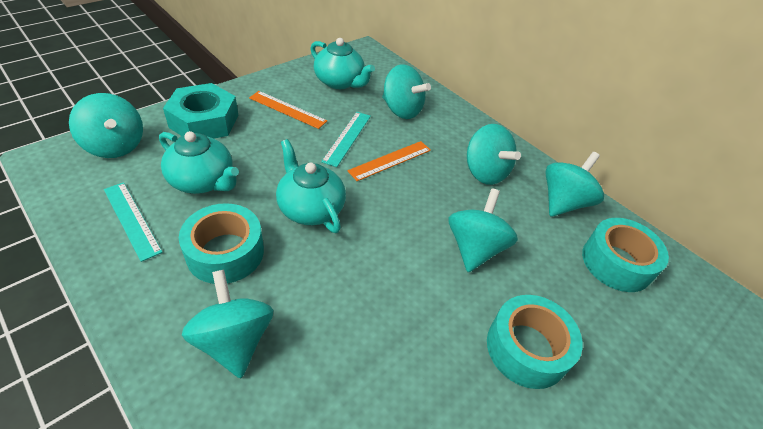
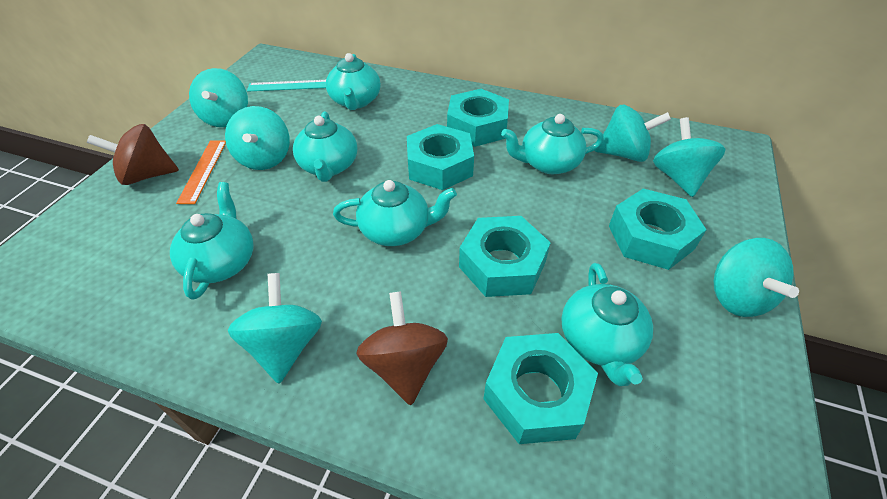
brown spinning top: none = 0 -> [87,124,179,185] [356,291,448,405] = 2
orange ruler: [249,91,327,129] [347,141,431,181] = 2 -> [176,141,226,204] = 1
turquoise nut: [163,83,239,139] = 1 -> [407,124,474,190] [447,89,509,147] [459,216,551,297] [483,333,598,444] [609,189,707,270] = 5
turquoise ruler: [104,182,163,262] [321,112,371,167] = 2 -> [247,80,326,92] = 1
turquoise tape: [179,203,264,284] [487,295,583,389] [582,218,669,292] = 3 -> none = 0
turquoise teapot: [159,131,239,194] [276,139,346,233] [310,38,375,89] = 3 -> [170,182,254,300] [293,111,358,182] [326,53,381,110] [333,180,457,246] [501,114,604,174] [561,263,653,386] = 6

